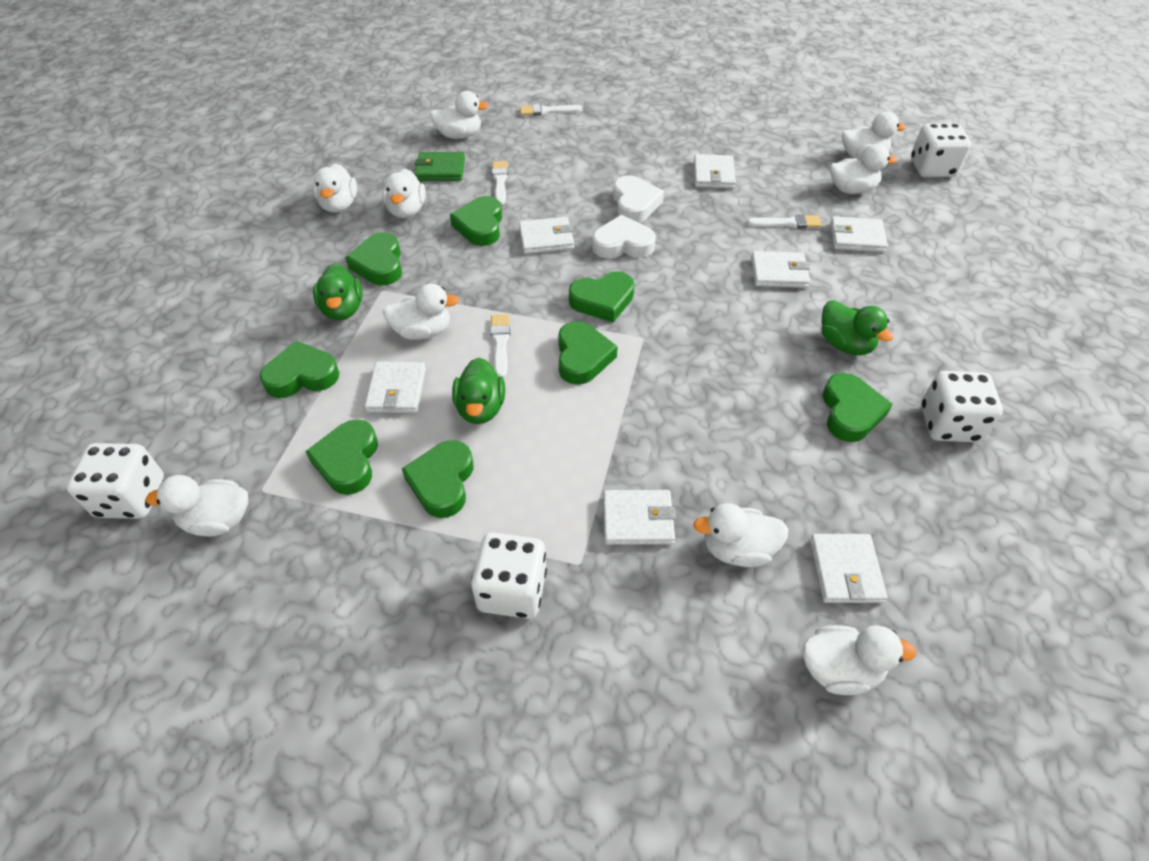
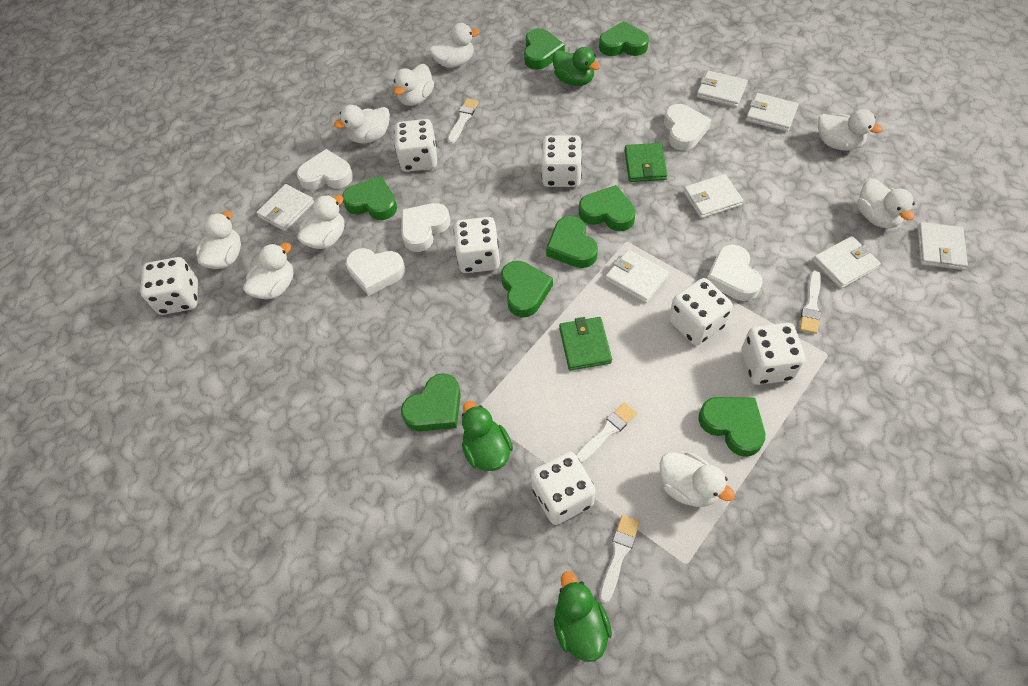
green wallet: [415,152,465,181] = 1 -> [559,317,612,370] [625,143,667,182] = 2
white dice: [67,443,164,519] [471,532,547,619] [911,123,971,177] [921,371,1003,443] = 4 -> [140,257,198,315] [394,119,437,172] [454,217,500,273] [531,452,595,525] [541,135,582,187] [669,278,733,345] [742,323,805,385] = 7
white heart: [592,215,656,259] [613,175,664,222] = 2 -> [297,149,353,190] [346,248,405,296] [401,203,450,252] [664,104,712,150] [707,244,763,301] = 5

